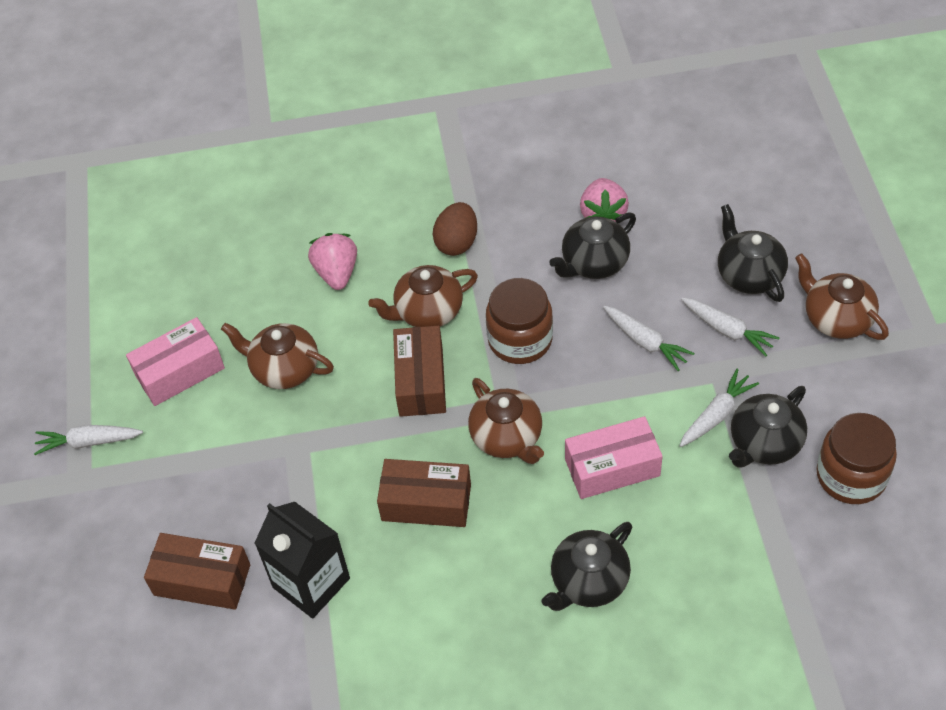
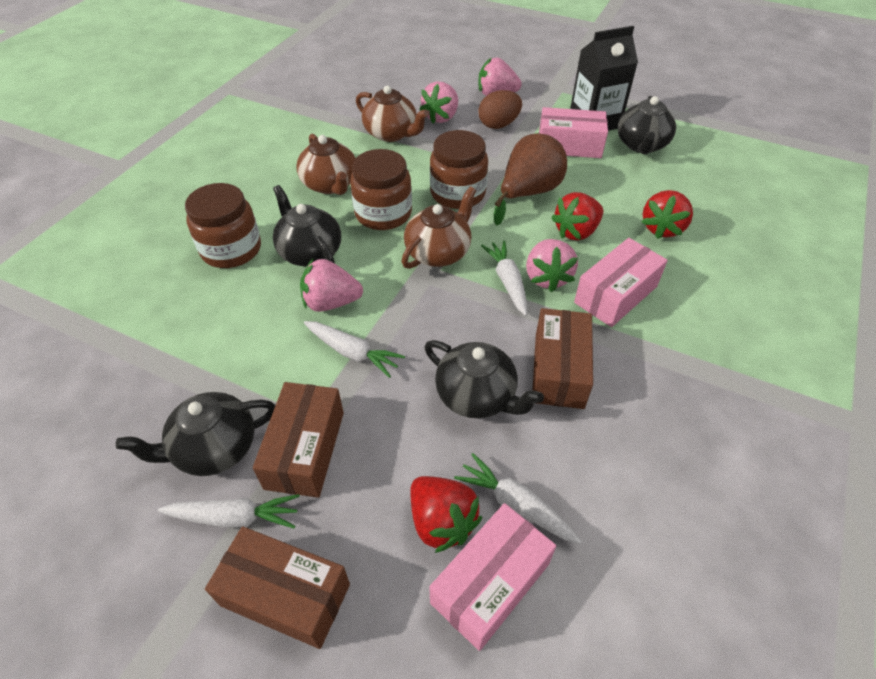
brown jar: [486,278,553,364] [816,413,897,504] = 2 -> [185,183,261,268] [350,149,412,230] [430,130,488,209] = 3
brown pear: none = 0 -> [494,133,567,226] = 1
brown teapot: [221,323,334,389] [368,265,478,327] [468,378,544,464] [795,253,889,340] = 4 -> [297,134,356,195] [356,86,429,142] [401,186,476,269] = 3
pink box: [126,317,225,406] [565,416,663,499] = 2 -> [429,503,556,651] [539,107,608,158] [574,238,668,327] = 3
pink strawberry: [308,233,357,290] [580,178,629,223] = 2 -> [300,259,363,312] [419,81,458,123] [478,58,522,96] [526,239,578,292] = 4
red strawberry: none = 0 -> [410,476,482,553] [551,192,603,241] [642,190,693,239] = 3

